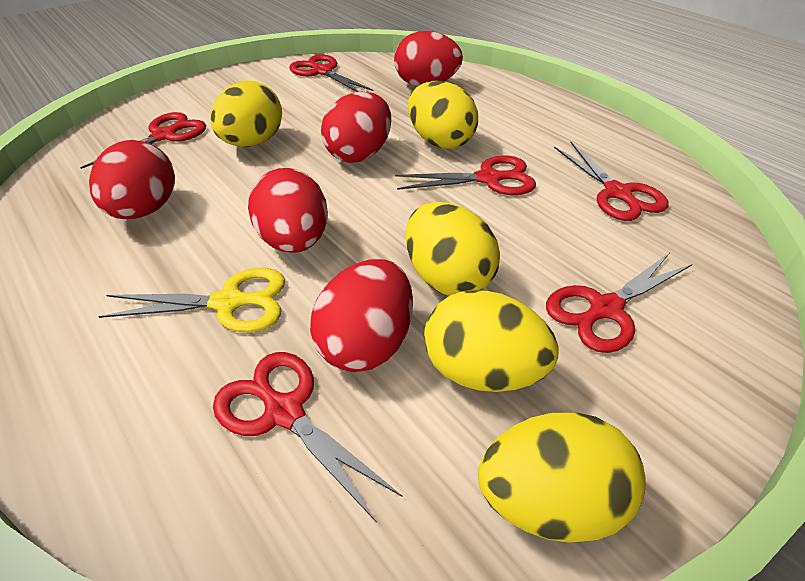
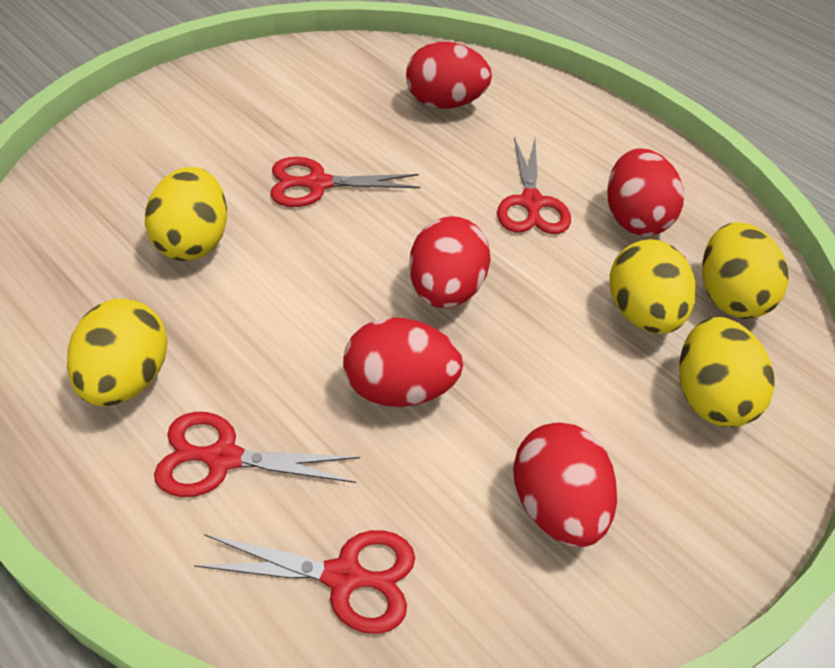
red scissors: [80,112,206,169] [213,352,402,523] [289,54,374,92] [395,155,536,195] [546,253,692,353] [554,142,669,221] = 6 -> [154,412,360,497] [194,530,415,634] [270,157,421,207] [497,137,571,234] = 4
yellow scissors: [98,268,285,333] = 1 -> none = 0

